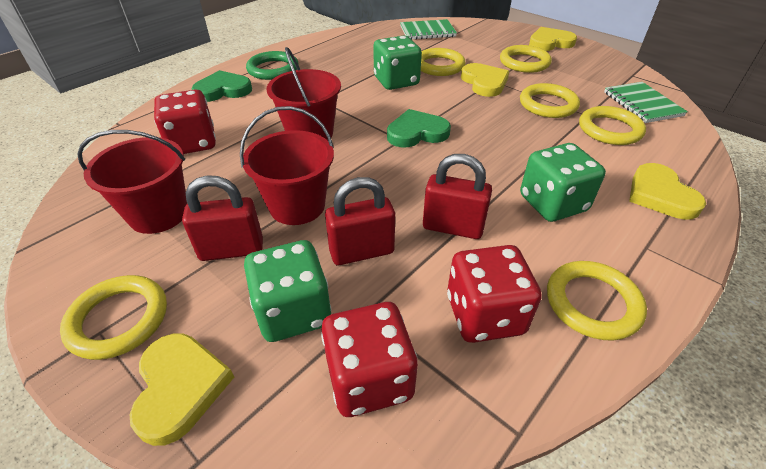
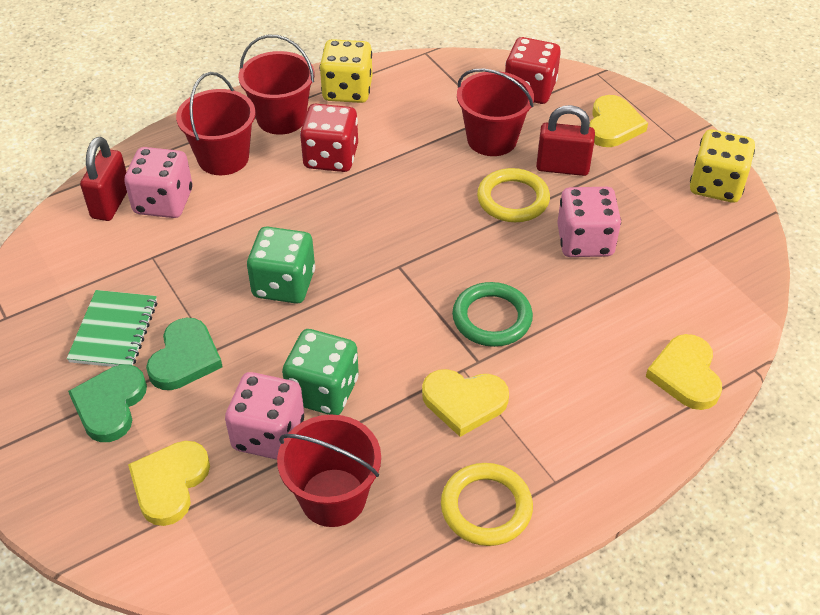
green dice: [244,240,331,342] [373,36,422,90] [520,143,606,222] = 3 -> [247,227,315,304] [282,329,359,415] = 2
green notebook: [400,19,457,40] [604,82,688,123] = 2 -> [67,290,157,367] = 1
pink dice: none = 0 -> [124,147,192,218] [225,372,304,460] [557,187,621,257] = 3
red bucket: [77,130,187,234] [240,106,334,225] [267,47,341,140] = 3 -> [176,72,256,175] [238,35,315,135] [277,415,381,527] [457,68,534,156] = 4
red dice: [154,90,216,154] [321,302,418,417] [447,245,542,343] = 3 -> [300,104,358,172] [505,37,561,104] = 2
red padlock: [182,175,263,261] [325,177,395,265] [423,154,492,239] = 3 -> [80,137,127,221] [536,105,595,176] = 2
yellow dice: none = 0 -> [320,39,372,103] [690,129,755,203] = 2
yellow ring: [60,275,167,360] [421,48,466,76] [500,45,552,73] [520,83,580,118] [547,261,647,341] [579,106,646,145] = 6 -> [441,463,533,546] [477,168,550,222] = 2

